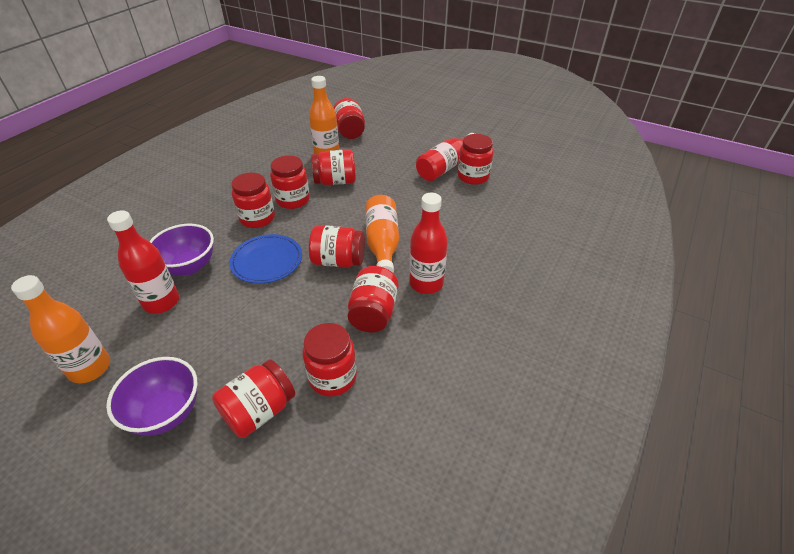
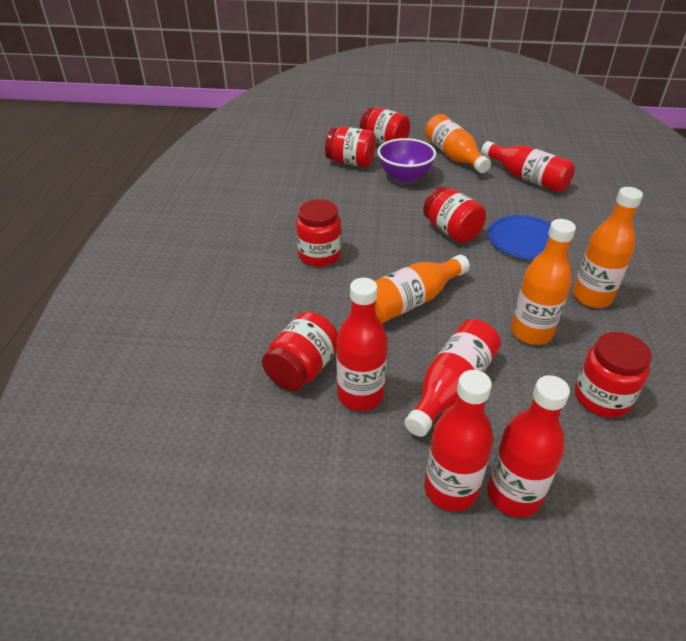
orange bottle: [11,275,110,383] [309,76,339,154] [365,195,399,273] = 3 -> [375,255,470,323] [425,114,491,173] [511,219,576,345] [573,187,643,308] = 4
purple bowl: [106,357,198,436] [150,224,214,275] = 2 -> [378,138,436,183] = 1
red bottle: [107,210,179,314] [409,193,448,294] [416,133,475,181] = 3 -> [336,278,388,411] [404,319,501,437] [424,370,493,512] [481,141,575,192] [487,375,570,517] = 5
red jar: [212,359,295,438] [231,172,275,228] [270,155,310,209] [303,323,357,397] [309,225,365,267] [311,149,356,185] [333,98,365,139] [348,266,398,332] [458,134,493,185] = 9 -> [262,312,338,391] [296,199,341,267] [325,126,376,167] [360,107,410,145] [423,186,486,243] [575,332,652,418] = 6

